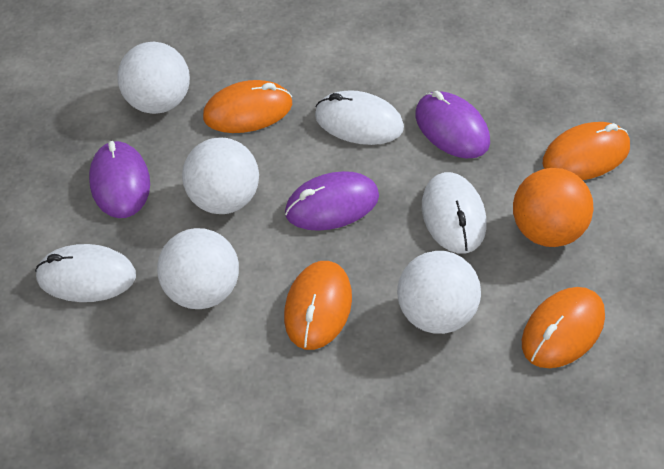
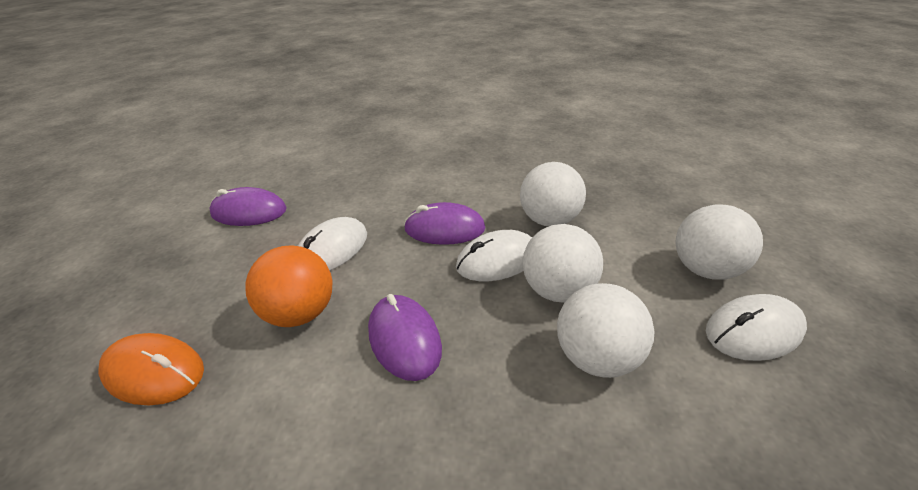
orange mouse: [203,80,292,133] [284,261,352,350] [522,287,605,368] [543,122,630,180] = 4 -> [98,333,204,405] = 1

